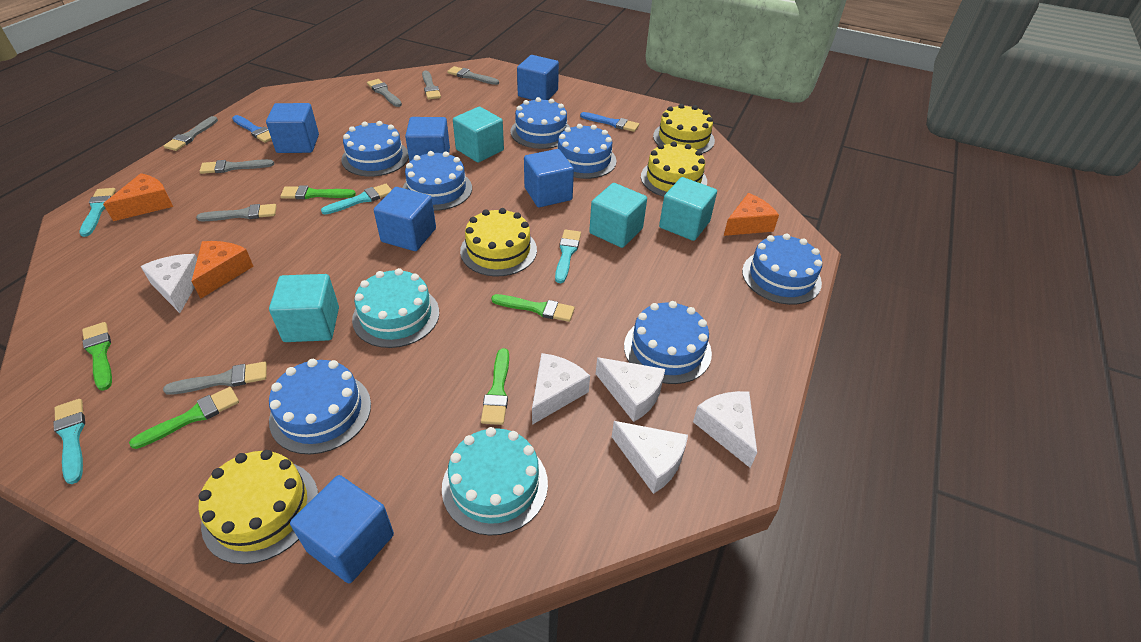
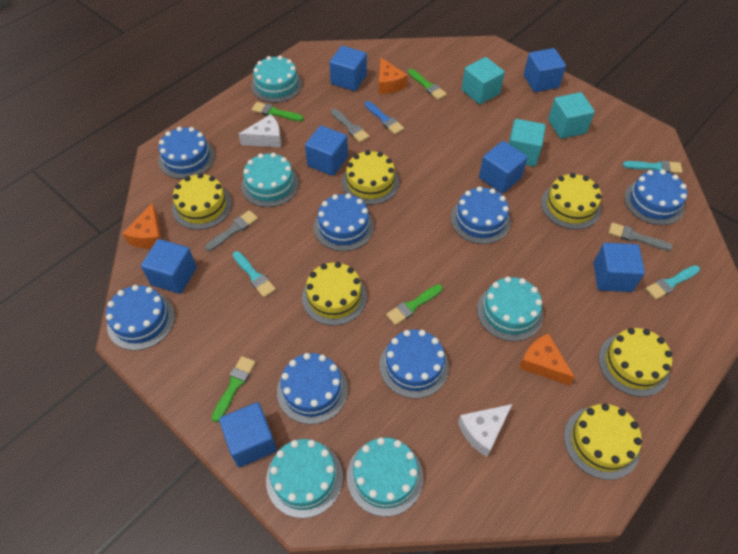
blue brush: [232,115,272,143] [580,112,639,132] = 2 -> [365,101,404,134] = 1
blue cube: [266,103,319,153] [290,475,394,583] [374,187,436,251] [405,117,450,162] [517,55,559,100] [524,149,574,207] = 6 -> [141,239,197,294] [219,402,277,468] [305,125,348,176] [329,46,367,91] [479,141,528,194] [524,48,566,92] [593,243,645,292] = 7
green brush: [82,322,112,391] [129,387,239,449] [280,186,356,199] [481,348,509,425] [491,294,575,322] = 5 -> [211,356,256,422] [252,102,304,121] [386,284,443,325] [408,69,447,100] = 4
grey brush: [163,362,267,395] [164,116,218,151] [196,204,277,221] [200,159,274,174] [367,79,402,107] [422,71,441,99] [447,66,499,85] = 7 -> [205,210,258,251] [331,108,370,143] [608,222,673,251] = 3
turquoise brush: [53,399,85,484] [79,188,116,237] [321,184,392,215] [555,229,581,283] = 4 -> [232,251,276,297] [623,160,683,174] [646,265,700,300] = 3
turquoise cake: [352,268,439,348] [442,427,548,536] = 2 -> [241,153,299,207] [251,56,302,103] [266,439,343,518] [347,437,423,517] [477,276,544,342] = 5
turquoise cube: [269,274,339,342] [453,107,504,163] [589,183,647,248] [659,177,717,241] = 4 -> [462,57,505,105] [508,119,546,166] [548,92,595,139] = 3
white cheese: [141,254,197,313] [532,353,590,425] [596,357,665,422] [612,421,688,494] [693,391,757,468] = 5 -> [239,114,281,147] [458,404,512,457] = 2
yellow cake: [198,450,318,564] [460,208,537,276] [641,142,707,197] [653,104,715,154] = 4 -> [172,173,232,230] [302,262,367,326] [342,150,399,205] [541,173,602,230] [564,403,642,480] [598,328,672,397] = 6

